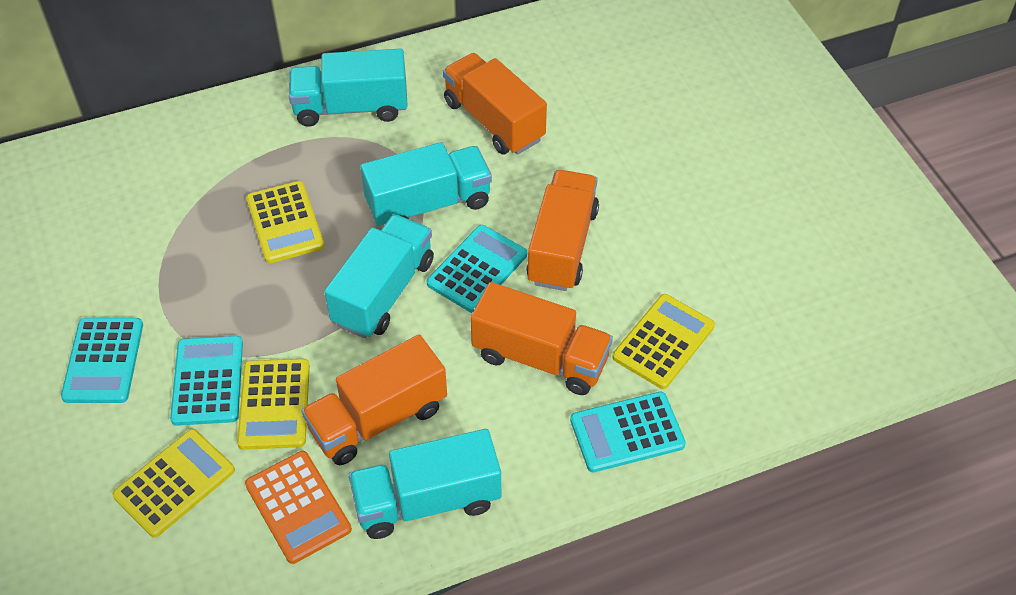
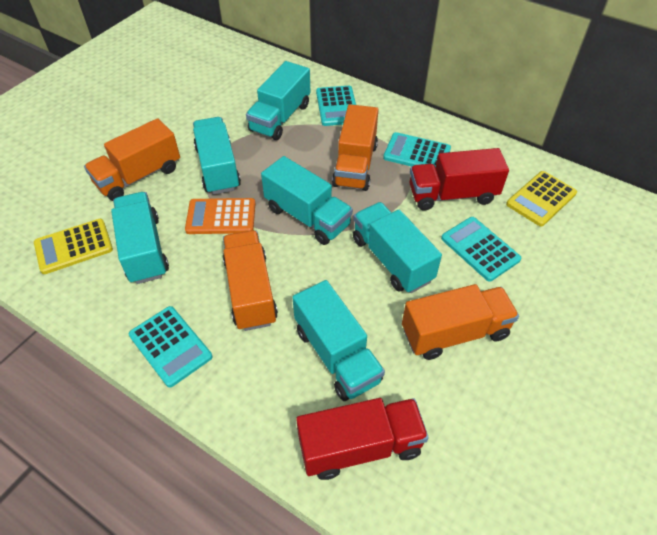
red truck: none = 0 -> [296,398,429,480] [409,148,509,210] = 2
turquoise truck: [289,49,408,127] [324,214,434,338] [348,429,501,539] [360,142,492,226] = 4 -> [111,192,169,284] [193,117,241,195] [246,61,311,140] [261,156,353,245] [292,280,385,401] [353,202,442,293] = 6
yellow calculator: [112,429,235,538] [237,359,310,450] [246,181,324,263] [612,294,715,389] = 4 -> [34,219,113,274] [506,171,577,227] = 2

